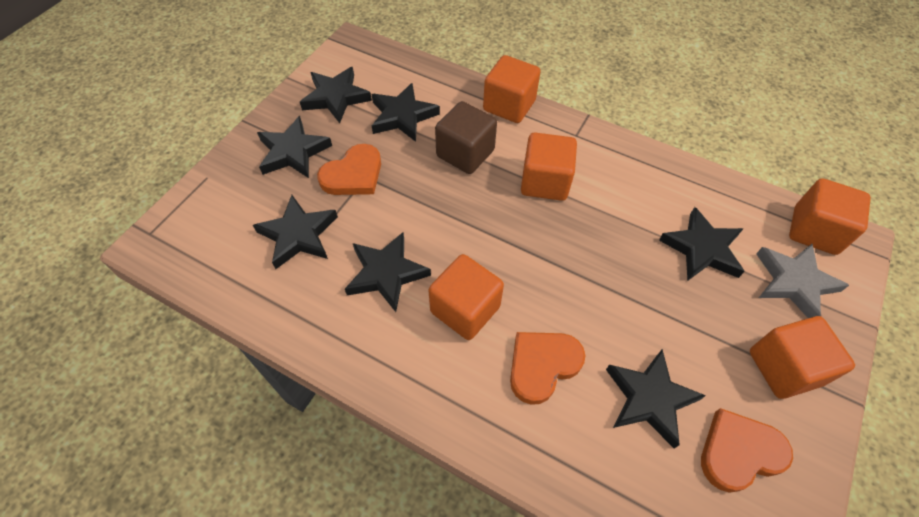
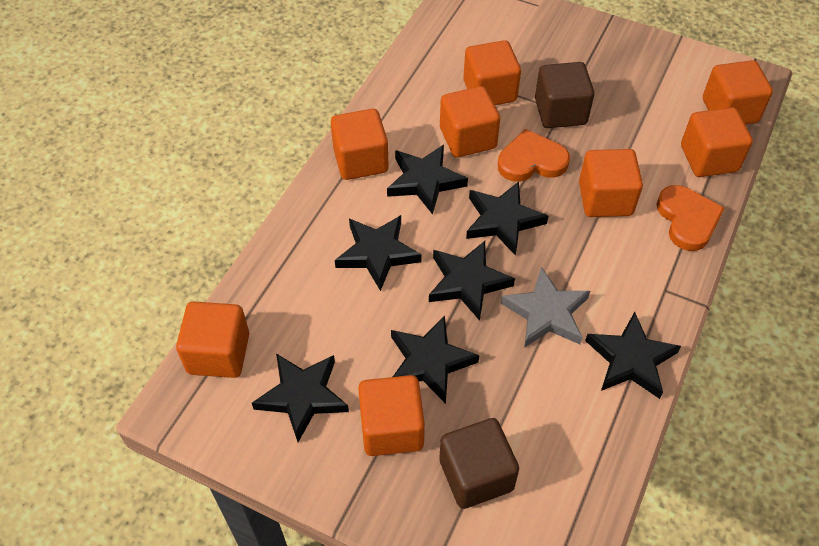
brown cube: [435,101,497,174] = 1 -> [439,418,519,509] [535,62,594,128] = 2
orange cube: [428,254,504,340] [483,55,541,123] [521,133,577,201] [750,316,855,399] [789,178,871,255] = 5 -> [176,302,249,378] [331,109,389,180] [358,375,425,456] [440,86,500,158] [463,40,521,105] [579,149,643,217] [681,107,753,177] [703,60,773,125] = 8
orange heart: [317,144,381,195] [510,332,586,405] [701,408,793,493] = 3 -> [498,129,570,182] [656,185,725,251] = 2

